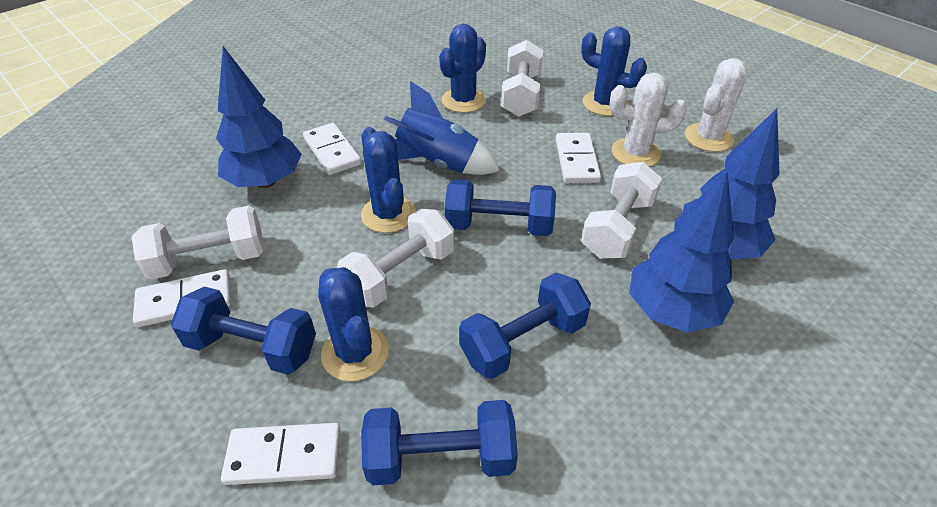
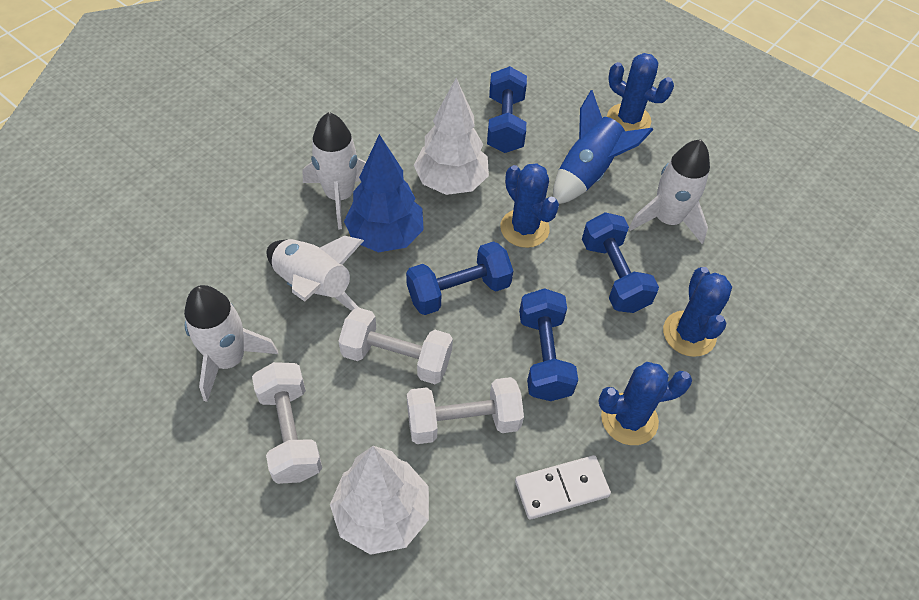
blue tree: [216,46,302,188] [629,172,734,333] [682,108,780,259] = 3 -> [344,134,424,252] = 1
white cactus: [610,73,687,167] [685,58,747,152] = 2 -> none = 0
white domino: [133,269,231,327] [221,423,341,485] [303,123,361,175] [556,133,601,183] = 4 -> [515,455,611,520] = 1
white dumbbell: [132,206,264,280] [337,209,455,308] [501,40,543,117] [581,162,662,259] = 4 -> [252,362,322,484] [338,307,453,384] [407,377,524,444] = 3
white rocket: none = 0 -> [184,285,278,402] [267,236,364,310] [303,112,366,229] [629,139,710,244] = 4
white tree: none = 0 -> [330,446,429,555] [414,78,489,195] = 2

